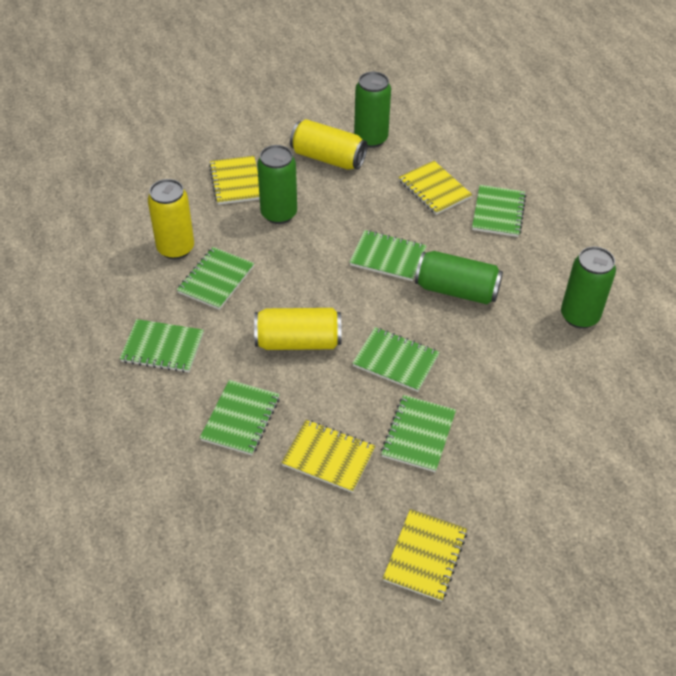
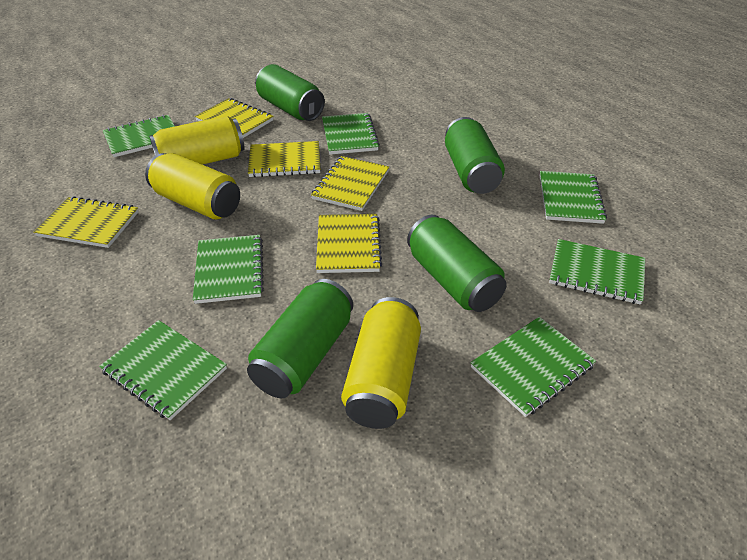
yellow notebook: [209,156,260,205] [281,420,376,493] [383,509,467,602] [399,161,472,215] = 4 -> [34,196,138,248] [195,98,274,138] [248,141,320,177] [311,156,389,211] [316,214,382,273] = 5

